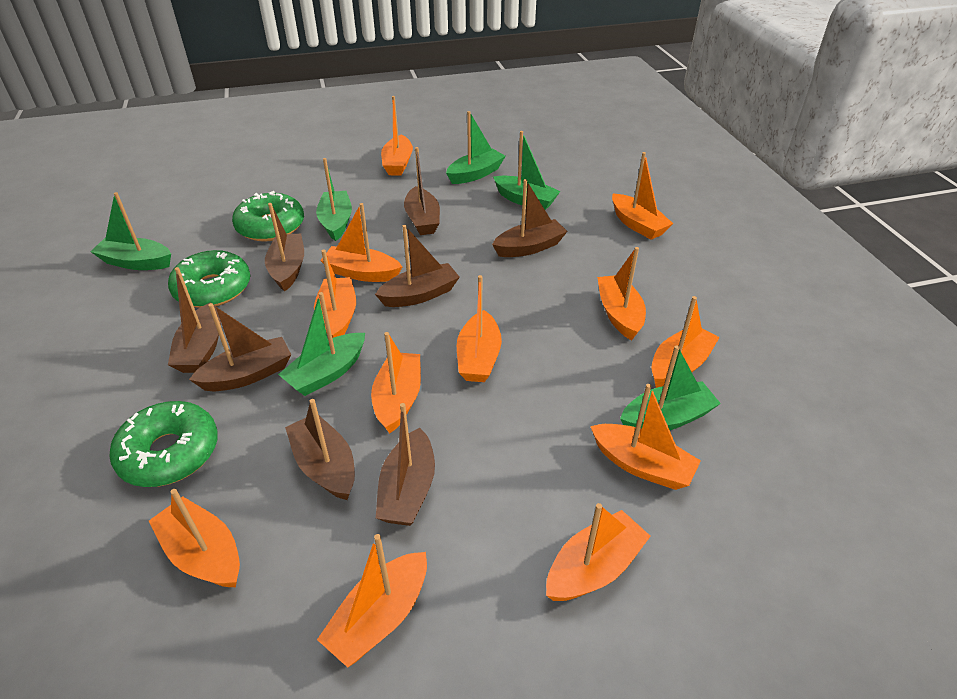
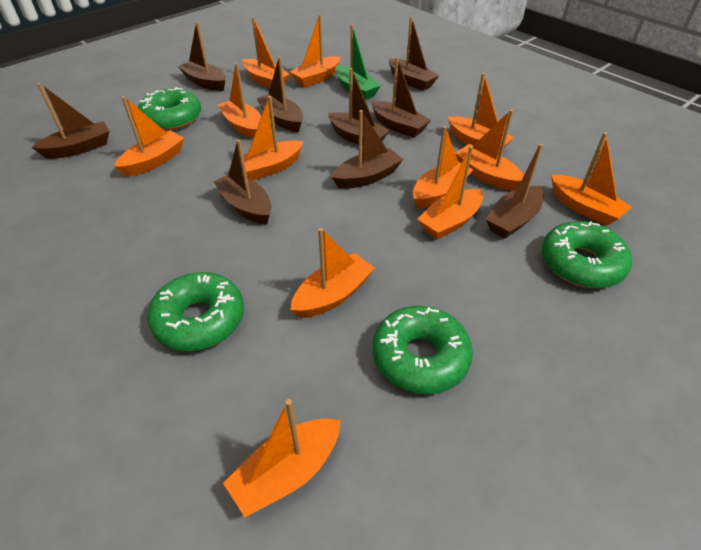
brown boat: [168,267,221,373] [189,303,291,391] [265,203,304,292] [285,399,355,500] [375,225,460,307] [376,403,435,526] [404,147,440,235] [492,179,568,257] = 8 -> [31,83,110,159] [178,22,226,91] [213,139,272,225] [256,57,303,132] [328,68,390,145] [332,110,403,189] [371,57,431,138] [389,17,439,91] [486,144,544,238] = 9
green boat: [90,192,171,270] [278,292,365,396] [316,158,352,241] [446,111,506,184] [493,131,560,210] [620,345,721,430] = 6 -> [335,24,381,100] = 1
green donut: [110,401,218,487] [168,250,250,308] [232,191,304,241] = 3 -> [138,87,201,131] [147,272,244,351] [372,306,473,394] [542,221,632,288] = 4

